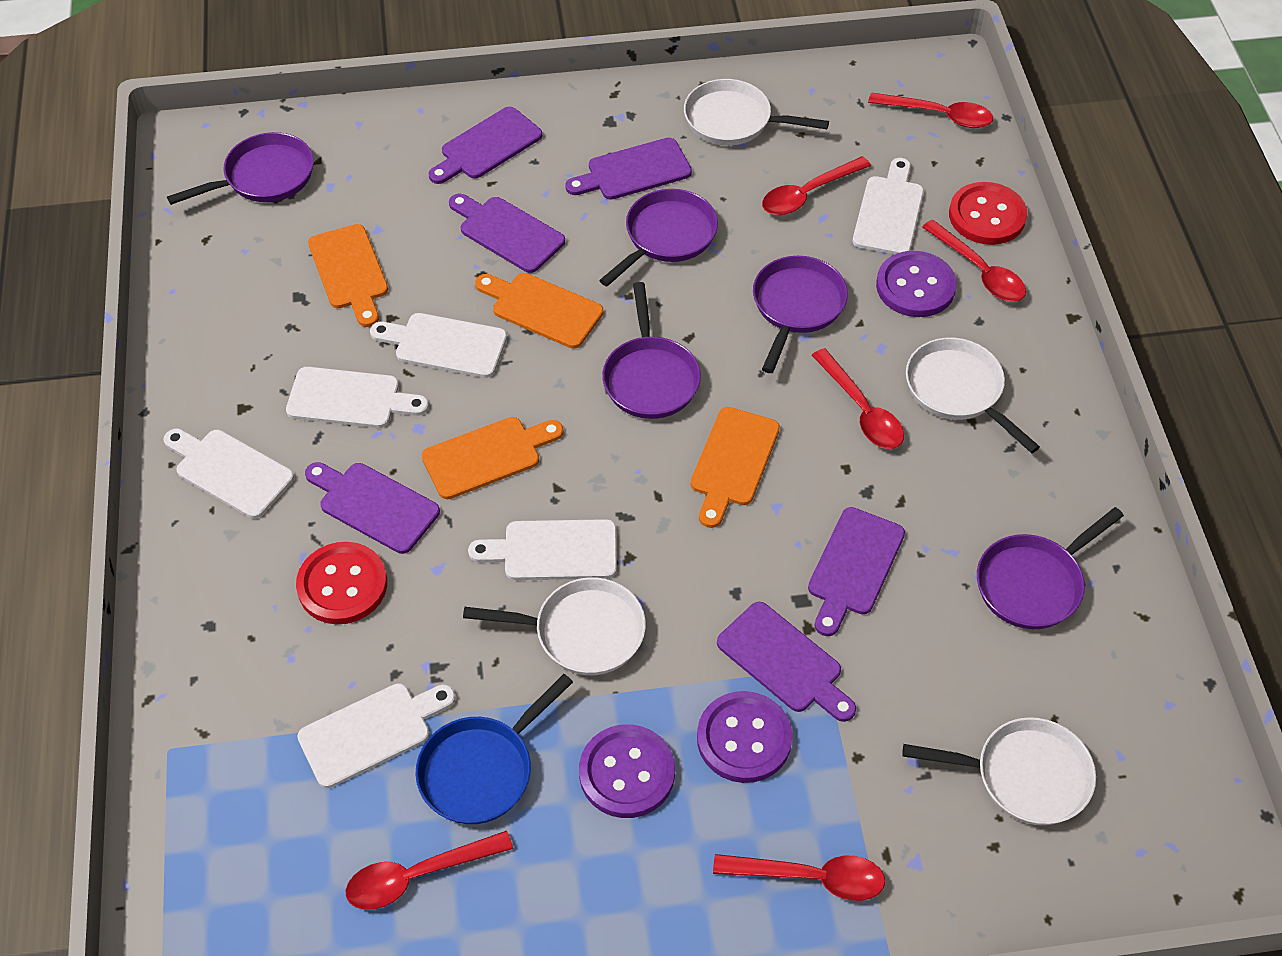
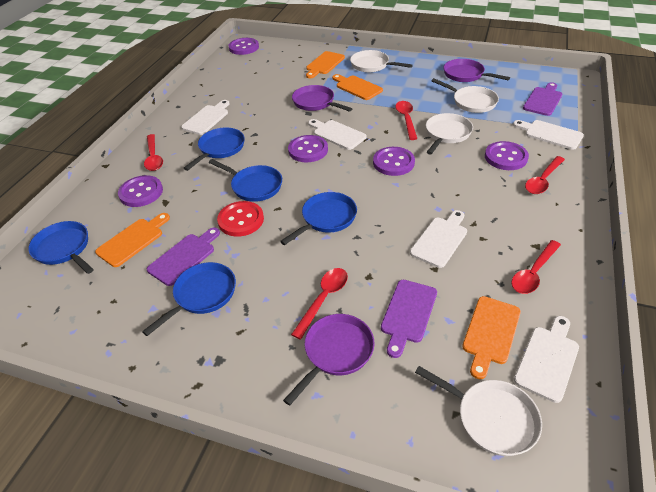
blue pan: [415,674,573,824] = 1 -> [28,221,94,274] [142,262,236,336] [184,128,245,171] [209,159,282,202] [280,192,357,245] = 5
purple button: [579,724,675,818] [697,691,793,783] [876,251,957,317] = 3 -> [118,175,163,207] [228,38,259,55] [288,135,328,162] [373,147,415,176] [485,141,529,170] = 5
purple cutting board: [305,462,440,554] [429,107,542,184] [449,194,565,273] [565,138,692,200] [717,602,856,722] [808,507,905,636] = 6 -> [147,228,220,286] [381,280,437,358] [523,82,562,116] = 3
purple pan: [167,132,314,205] [599,189,718,286] [602,282,701,419] [753,256,848,373] [977,507,1124,629] = 5 -> [283,314,374,406] [292,85,352,112] [443,59,510,82] = 3
red button: [296,542,387,624] [949,182,1027,245] = 2 -> [217,201,264,237] = 1
red spoon: [346,831,513,910] [713,854,885,901] [762,156,871,215] [812,348,904,449] [868,92,993,128] [922,220,1026,302] = 6 -> [144,134,163,171] [291,268,348,340] [395,101,417,140] [511,240,561,294] [525,156,565,194] = 5
white cutting board: [163,429,294,519] [286,367,429,428] [297,683,456,788] [370,313,507,378] [468,519,617,580] [853,158,924,255] = 6 -> [181,100,230,135] [308,119,366,150] [410,210,467,268] [513,120,584,150] [514,316,579,403] = 5

